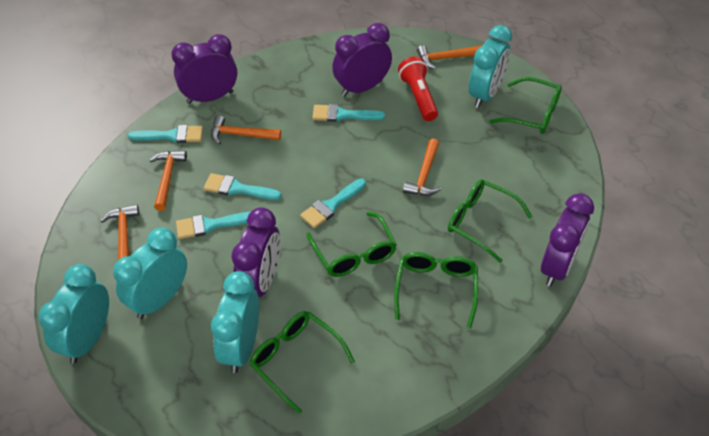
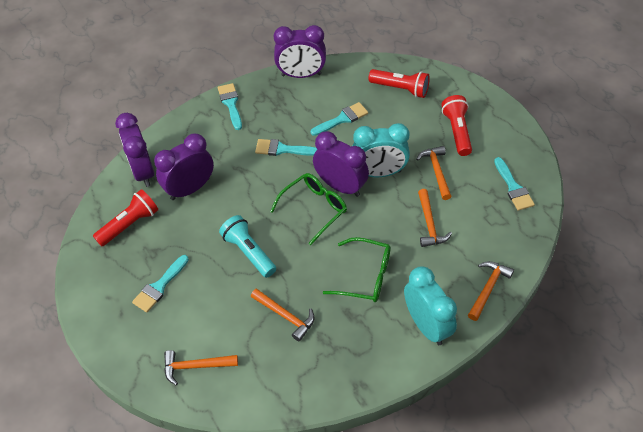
green glasses: [250,311,355,414] [306,212,397,277] [394,252,478,329] [448,179,533,263] [490,77,562,134] = 5 -> [270,173,347,245] [323,237,391,302] = 2
red flashlight: [398,56,438,121] = 1 -> [93,189,158,246] [369,69,430,98] [441,95,472,156] = 3
turquoise clock: [38,264,109,364] [113,228,187,319] [211,271,259,373] [469,25,512,108] = 4 -> [353,123,410,177] [404,266,457,345] = 2
turquoise flashlight: none = 0 -> [219,215,276,278] = 1

